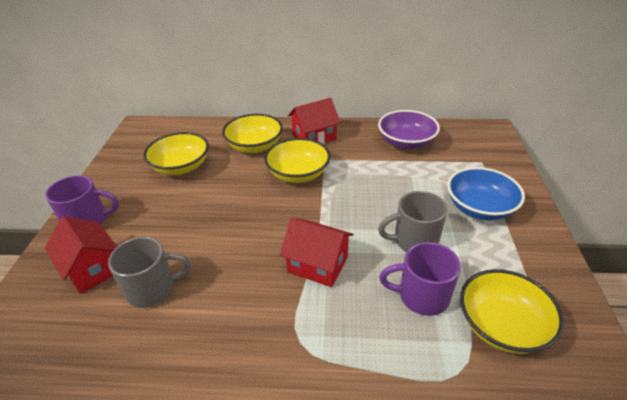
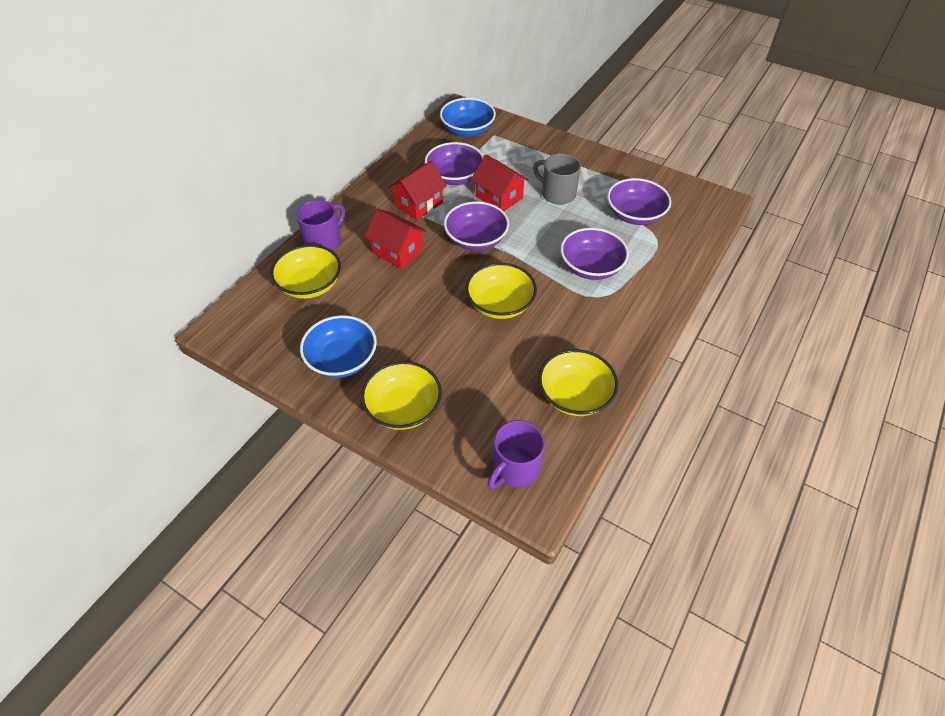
blue bowl: [447,167,525,220] = 1 -> [300,315,377,378] [440,98,496,137] = 2
grey mug: [108,237,191,308] [378,191,448,252] = 2 -> [533,154,581,205] = 1
purple bowl: [378,110,440,149] = 1 -> [425,142,484,185] [444,201,509,251] [560,228,629,280] [607,178,671,225] = 4

